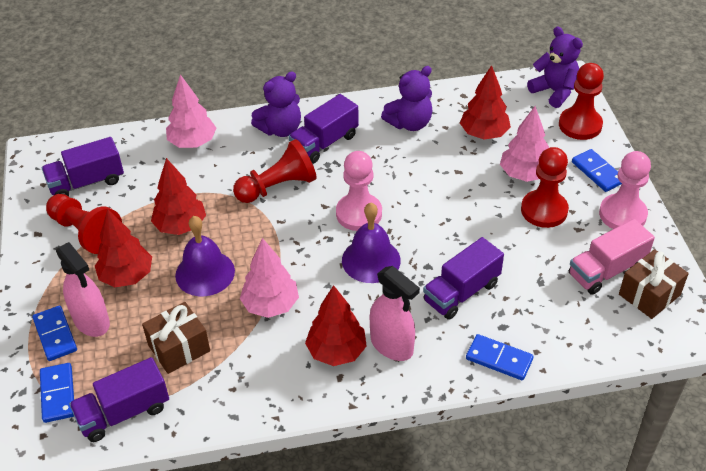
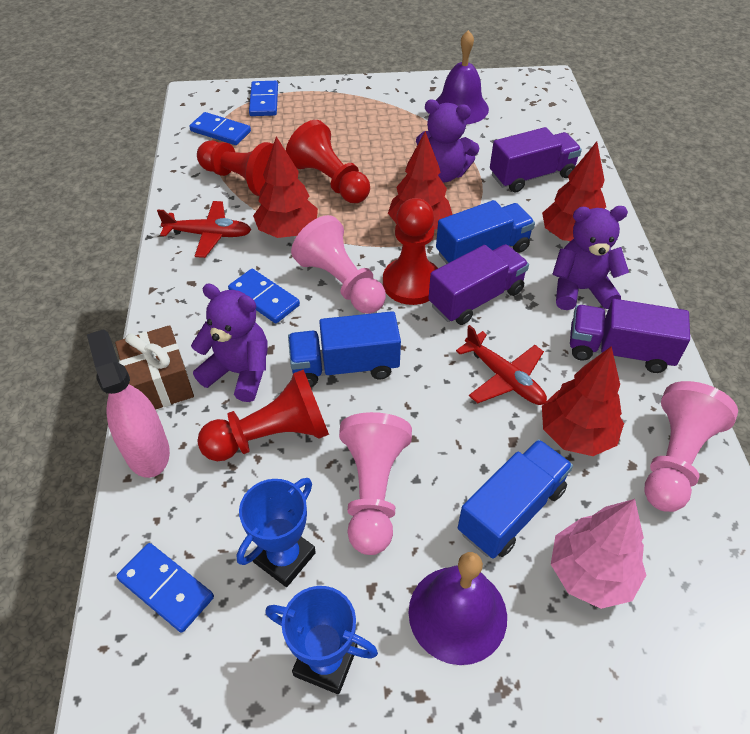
blue trophy: none = 0 -> [237,478,316,587] [266,586,378,694] = 2
blue truck: none = 0 -> [288,311,401,387] [436,200,535,264] [458,439,573,559] = 3
brown gift: [142,302,210,374] [619,249,689,319] = 2 -> [115,325,194,410] = 1
pink pawn: [336,151,382,231] [599,151,651,229] = 2 -> [291,215,386,314] [339,412,412,555] [644,381,738,512] = 3
pink spray bottle: [56,242,110,337] [370,266,420,361] = 2 -> [87,329,170,478] = 1
pink tree: [166,74,216,148] [240,238,299,318] [500,106,549,182] = 3 -> [551,499,646,609] = 1
pink truck: [569,219,655,295] = 1 -> none = 0
purple truck: [42,137,124,197] [69,357,169,442] [289,94,359,164] [423,237,504,320] = 4 -> [428,244,529,325] [490,127,582,192] [570,299,690,373] = 3
red plane: none = 0 -> [157,201,251,258] [456,325,547,405] = 2

